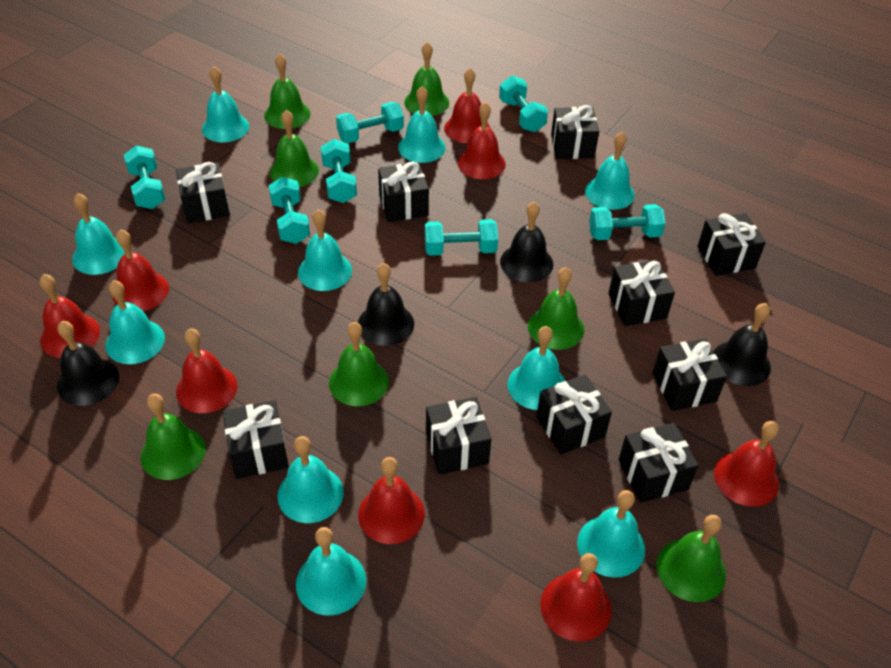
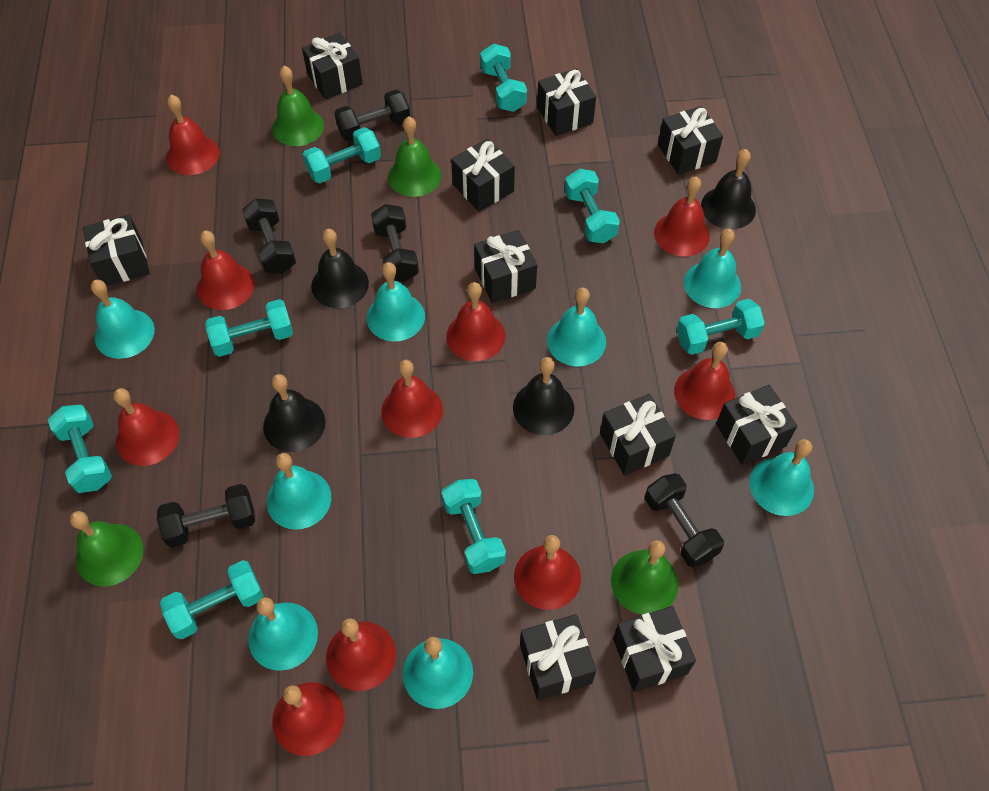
black dumbbell: none = 0 -> [157,484,255,547] [242,198,296,274] [334,90,410,142] [371,204,419,282] [645,473,724,567] = 5
green bell: [141,394,206,480] [264,53,311,129] [270,110,319,187] [329,322,389,406] [404,42,449,116] [528,267,584,350] [657,515,726,602] = 7 -> [70,511,144,586] [272,66,324,146] [388,116,442,197] [611,540,679,615] = 4
red bell: [39,274,100,358] [112,229,169,311] [176,328,238,413] [358,457,425,544] [444,68,490,143] [458,102,506,179] [540,553,612,642] [714,421,779,507] = 8 -> [113,388,179,466] [166,95,220,175] [197,231,255,310] [272,682,345,756] [326,618,396,691] [381,360,443,438] [446,282,505,361] [514,535,581,610] [654,177,710,257] [674,342,735,420] = 10
turquoise bell: [72,193,125,275] [105,280,165,364] [202,66,249,142] [277,436,344,523] [296,527,366,616] [298,209,352,291] [398,86,446,163] [507,326,566,410] [577,490,645,577] [585,132,635,210] = 10 -> [91,280,155,359] [248,597,318,671] [267,453,331,530] [367,262,425,342] [403,637,473,709] [547,287,606,366] [684,229,741,308] [749,439,814,516] = 8
turquoise dumbbell: [124,145,166,209] [269,177,310,244] [321,139,357,203] [336,102,404,143] [425,219,498,256] [499,76,548,132] [589,204,666,240] = 7 -> [48,405,112,493] [160,560,264,639] [205,299,293,357] [303,127,381,183] [442,479,506,574] [480,44,527,112] [565,168,620,243] [677,299,765,355] = 8

